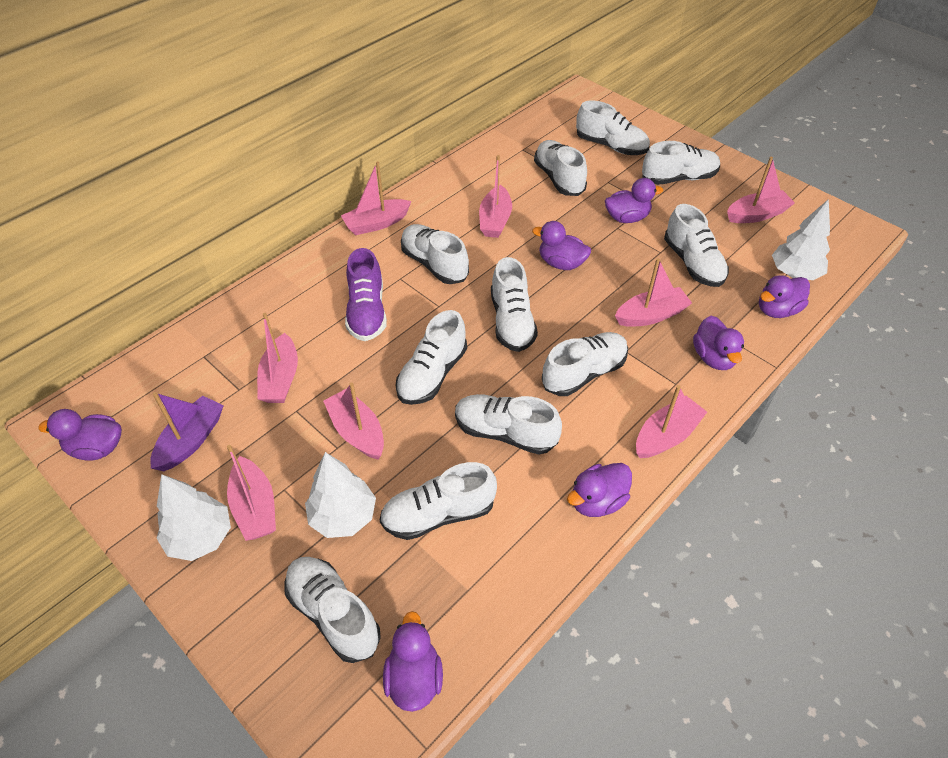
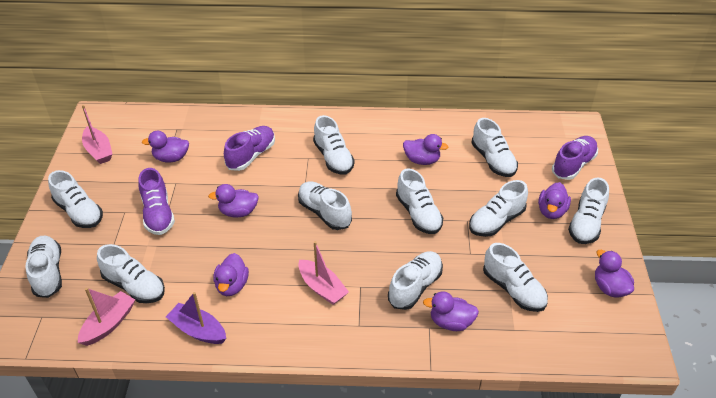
pink boat: [227,445,276,541] [257,313,298,403] [323,382,384,460] [341,161,412,235] [479,155,512,238] [615,258,692,327] [636,385,707,458] [727,157,795,223] = 8 -> [78,288,135,346] [82,105,113,164] [299,241,349,305] = 3
purple shoe: [345,248,387,341] = 1 -> [138,168,175,235] [224,126,275,171] [552,136,598,180] = 3
white tree: [156,474,231,561] [305,452,376,538] [772,199,830,280] = 3 -> none = 0

